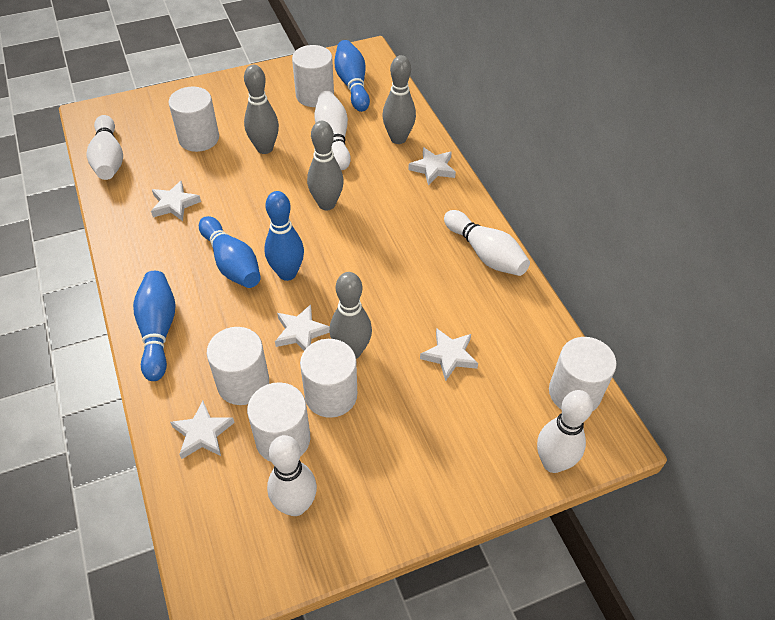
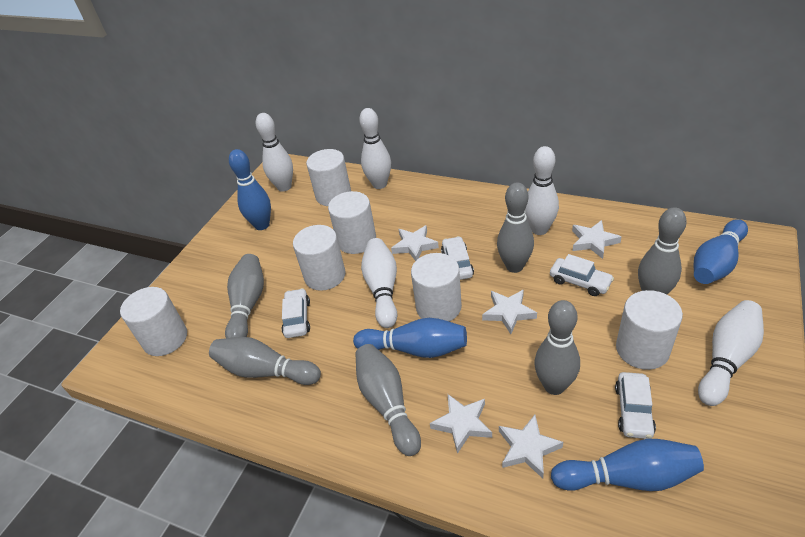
grey bowling pin: [244,65,279,154] [307,121,344,210] [330,272,372,359] [382,55,416,144] = 4 -> [209,337,321,385] [225,254,264,338] [355,344,421,456] [497,182,534,273] [534,300,580,395] [638,207,687,294] = 6
white car: none = 0 -> [282,288,310,338] [441,236,474,280] [550,254,614,296] [615,372,656,439] = 4

